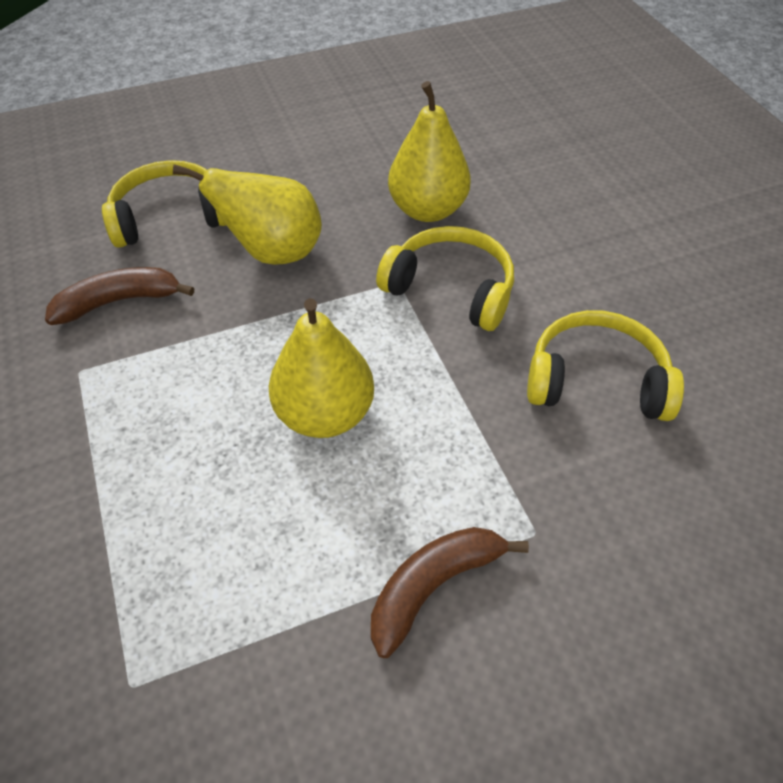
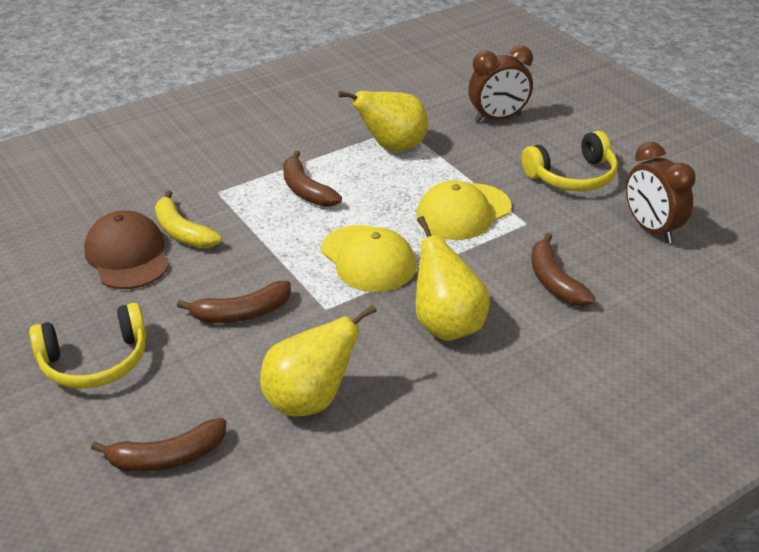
brown banana: [45,267,194,325] [371,527,529,658] = 2 -> [91,418,226,472] [177,281,291,323] [283,151,342,207] [531,233,596,306] = 4
brown cap: none = 0 -> [84,211,169,289] = 1
brown clock: none = 0 -> [468,45,533,122] [626,142,696,243] = 2
yellow banana: none = 0 -> [155,190,222,248] = 1
yellow cap: none = 0 -> [321,225,416,292] [417,181,512,240] = 2
yellow headphones: [102,160,226,248] [376,226,514,331] [527,310,684,421] = 3 -> [29,303,146,389] [522,131,618,191] = 2

